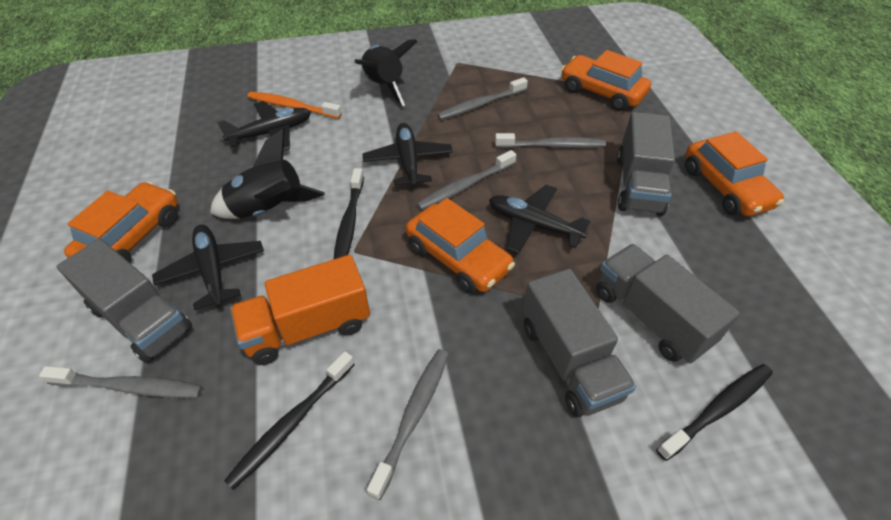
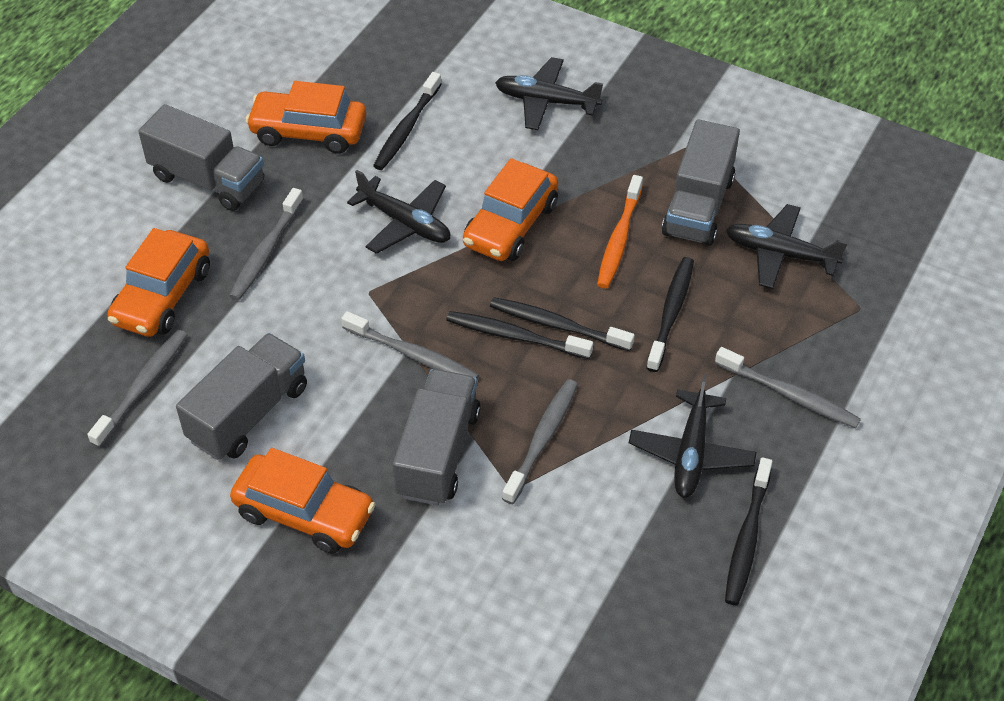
black rocket: [210,128,325,219] [355,39,418,106] = 2 -> none = 0
black toothbrush: [224,351,355,490] [334,168,364,259] [656,364,773,461] = 3 -> [373,72,442,170] [446,311,593,359] [490,297,635,351] [646,257,694,372] [725,457,773,605] = 5
orange truck: [230,255,370,365] = 1 -> none = 0

